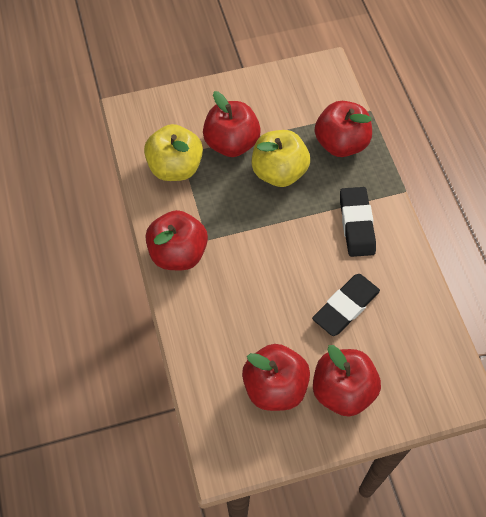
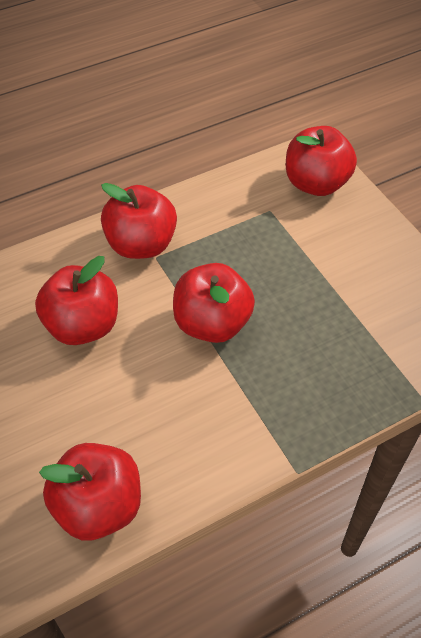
black eraser: [312,274,380,336] [340,187,376,257] = 2 -> none = 0
yellow apple: [144,124,203,181] [252,130,310,187] = 2 -> none = 0

